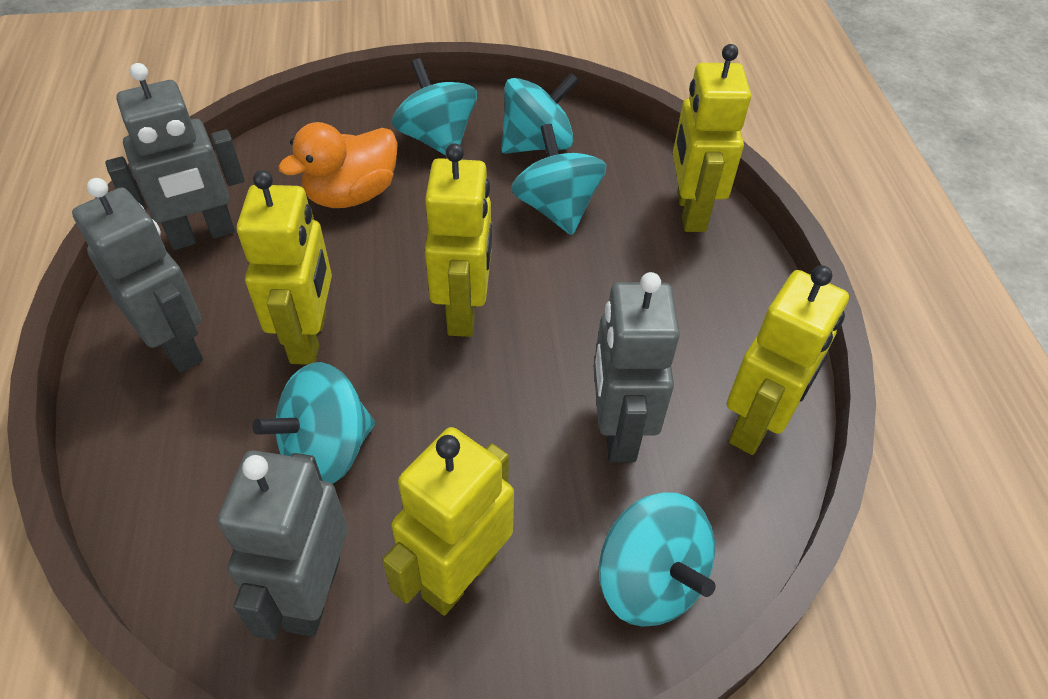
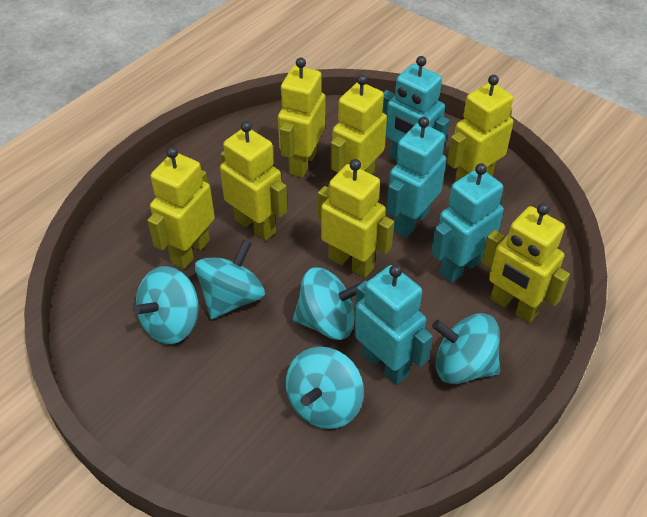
grey robot: [72,178,203,373] [105,63,245,250] [218,450,348,640] [594,272,680,462] = 4 -> none = 0
orange duck: [278,122,398,208] = 1 -> none = 0
turquoise robot: none = 0 -> [355,265,433,385] [383,56,449,160] [386,117,446,238] [431,163,504,283] = 4
yellow robot: [237,170,332,365] [382,427,514,616] [425,143,492,337] [673,44,751,232] [727,265,849,455] = 5 -> [147,147,215,269] [220,121,287,241] [278,57,325,178] [318,159,394,278] [331,75,387,174] [447,75,514,182] [482,203,570,323] = 7

